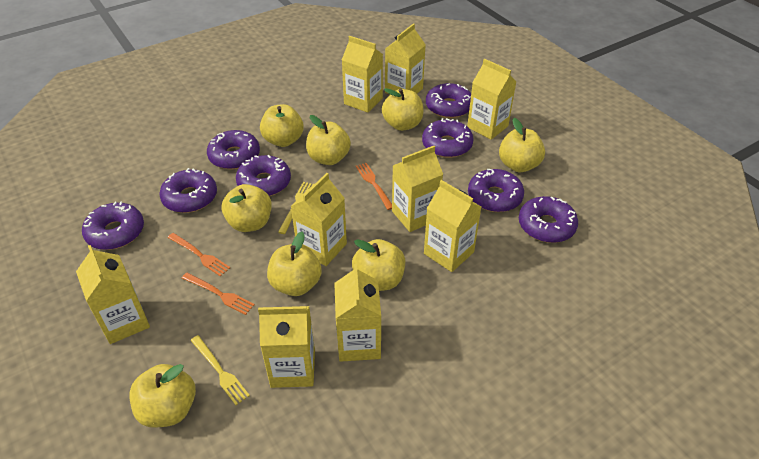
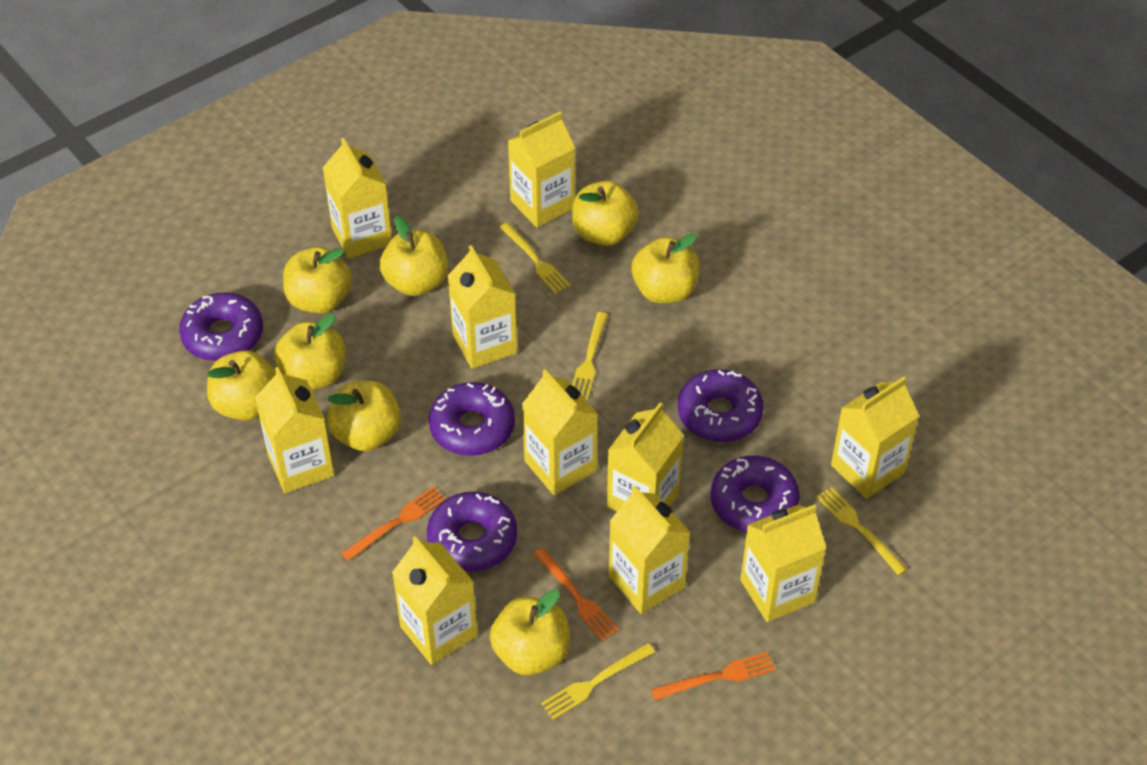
purple donut: [82,202,144,250] [159,168,217,213] [207,130,260,170] [236,155,291,196] [422,118,474,158] [426,83,471,118] [468,169,524,212] [519,196,578,243] = 8 -> [179,292,263,361] [427,492,517,572] [429,382,515,456] [678,369,764,442] [711,455,800,532] = 5
yellow carton: [76,245,150,344] [258,306,315,388] [290,173,347,266] [334,264,381,362] [342,36,383,113] [385,23,426,94] [392,146,443,232] [424,180,481,272] [467,59,517,140] = 9 -> [255,367,334,493] [323,138,392,259] [392,536,478,665] [448,245,517,369] [508,111,575,227] [522,369,598,495] [607,402,684,511] [609,486,690,614] [740,504,826,622] [831,377,919,499] = 10
yellow fork: [190,335,250,405] [278,182,312,234] = 2 -> [500,222,571,294] [541,643,655,720] [572,312,608,400] [816,487,907,575] = 4

